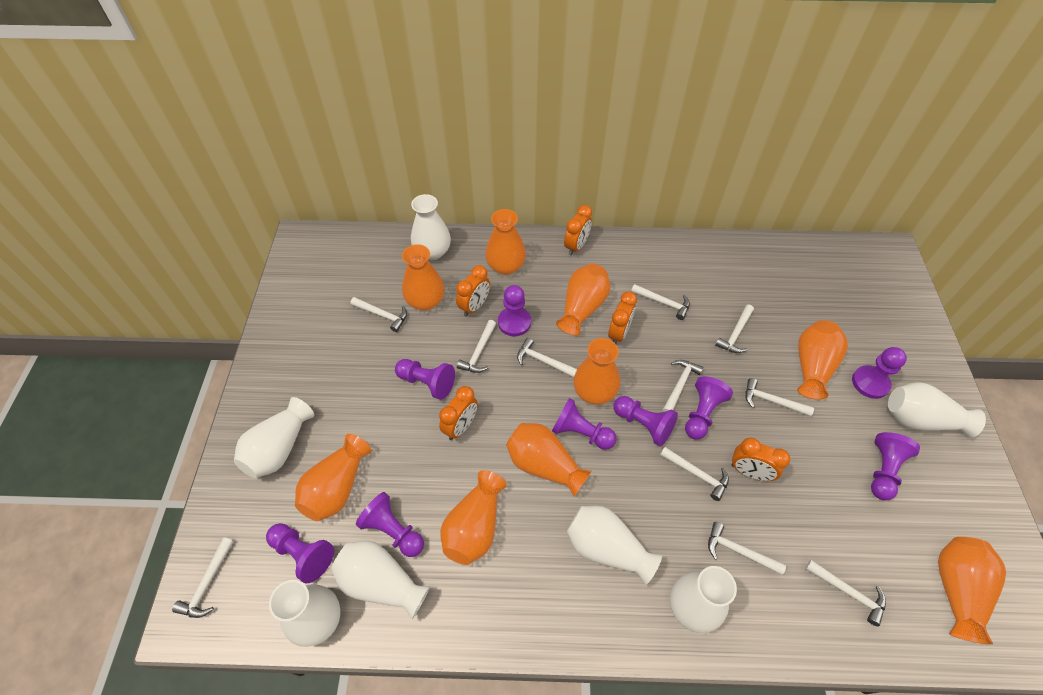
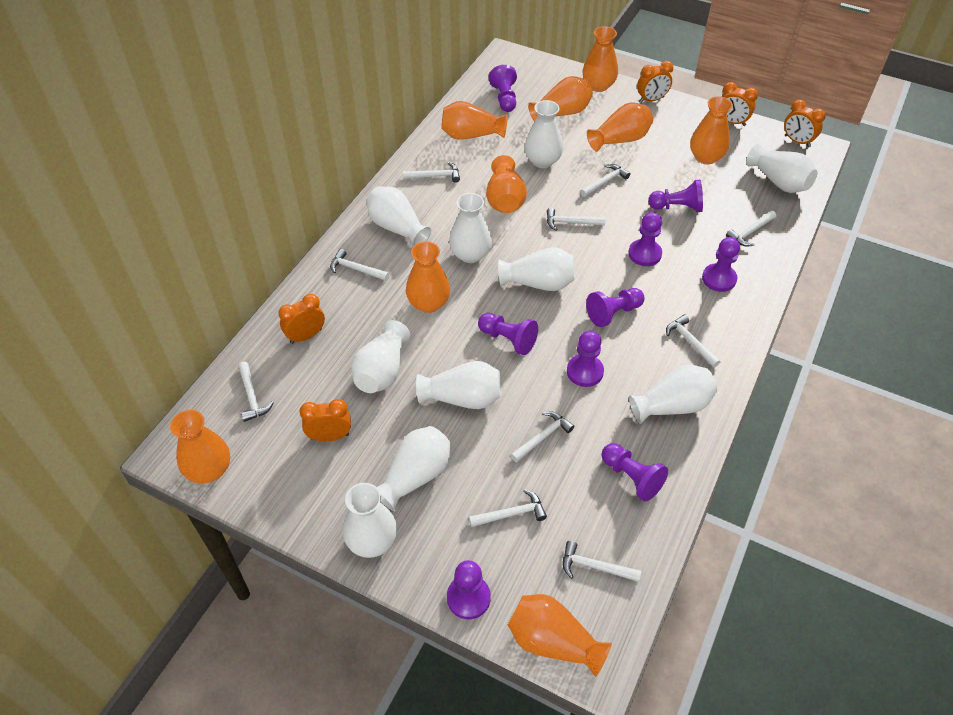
white hammer: [172,537,234,618] [350,297,407,332] [457,320,496,373] [517,338,577,377] [631,284,690,320] [660,447,729,501] [663,360,703,412] [708,522,786,575] [715,305,754,353] [745,378,814,417] [805,560,886,626] = 11 -> [239,362,274,422] [330,249,389,281] [403,162,460,183] [469,489,547,527] [510,411,574,463] [547,208,606,231] [563,541,641,582] [580,164,630,197] [666,315,721,368] [726,211,776,246] = 10
white vase: [234,397,314,478] [269,580,341,647] [331,541,430,619] [411,194,451,260] [567,506,662,585] [670,566,737,633] [888,382,986,438] = 7 -> [343,483,397,558] [351,320,410,393] [367,186,431,247] [377,426,451,511] [416,361,501,409] [449,193,492,263] [498,247,574,291] [525,100,563,168] [629,364,717,424] [746,144,817,193] = 10

